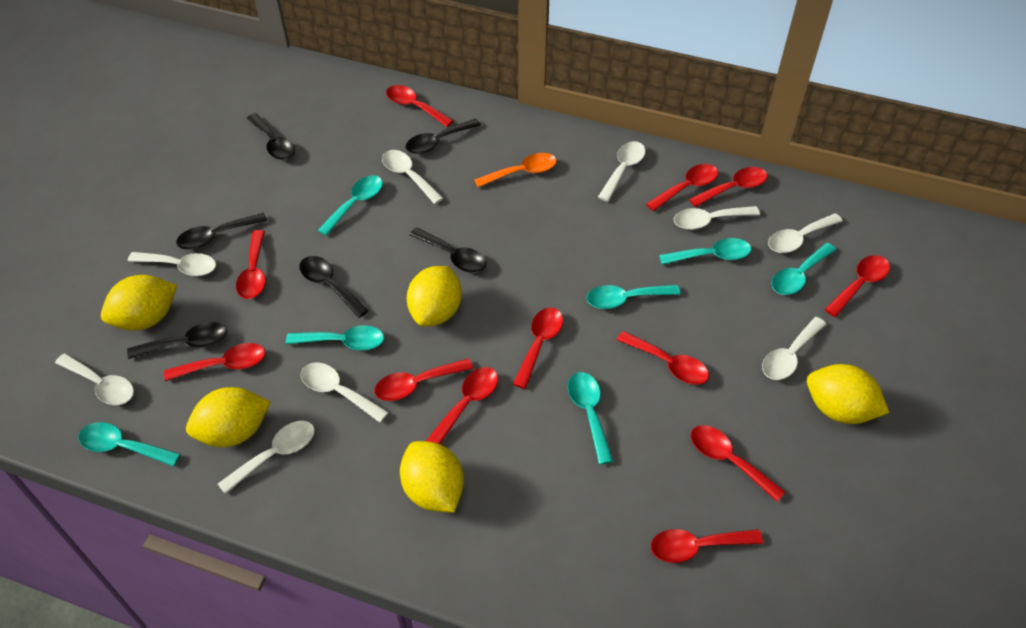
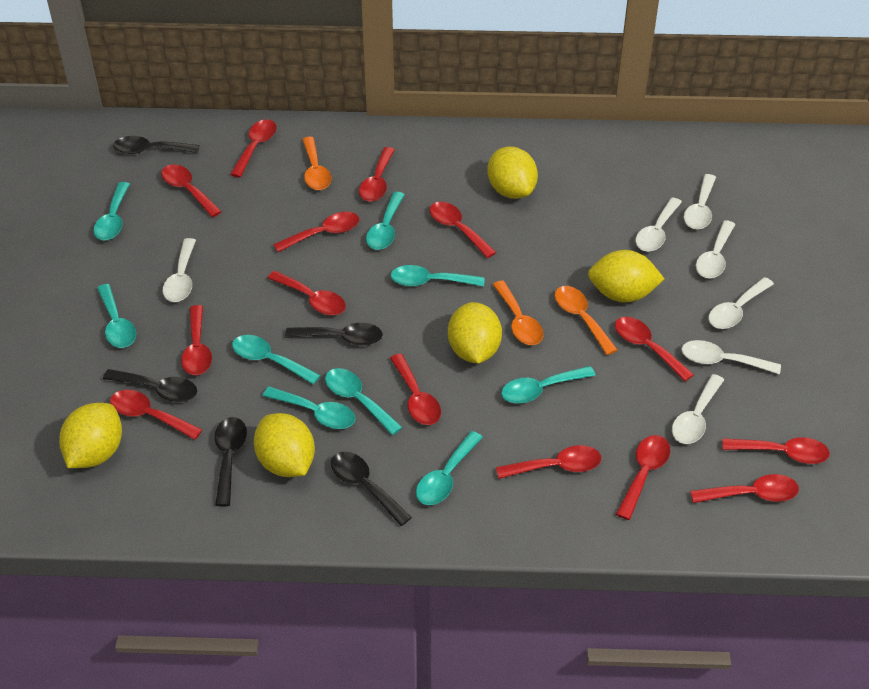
black spoon: [127,322,227,359] [176,213,267,250] [247,113,295,160] [300,256,369,318] [405,119,481,154] [409,227,486,273] = 6 -> [103,369,197,402] [113,136,199,154] [214,417,247,506] [285,323,383,346] [331,452,412,526] = 5
orange spoon: [474,153,557,188] = 1 -> [302,137,332,190] [492,281,544,345] [555,286,617,355] = 3
red spoon: [164,343,265,381] [236,230,266,299] [374,358,473,401] [386,85,453,127] [426,367,498,444] [513,307,563,389] [617,331,709,385] [646,164,718,211] [651,529,763,563] [689,167,767,207] [691,425,785,502] [825,255,890,317] = 12 -> [110,390,202,440] [161,164,222,217] [181,305,212,375] [230,119,277,178] [268,271,346,315] [273,212,359,252] [359,147,395,201] [390,354,441,425] [430,202,496,258] [496,445,601,479] [615,317,694,382] [616,435,670,520] [690,474,799,503] [722,437,830,464] = 14
turquoise spoon: [78,422,181,467] [286,325,384,350] [318,175,383,236] [568,372,613,465] [587,285,680,309] [659,238,751,265] [772,243,836,295] = 7 -> [93,182,130,240] [97,284,136,348] [232,335,321,385] [263,386,356,429] [325,368,402,435] [366,192,405,250] [391,265,485,287] [416,431,483,505] [501,366,596,404] = 9
white spoon: [55,353,134,405] [128,252,216,276] [218,421,315,494] [301,362,389,423] [382,150,444,204] [598,141,645,202] [674,206,760,230] [762,317,826,380] [768,213,843,253] = 9 -> [163,238,196,302] [635,197,682,252] [672,374,724,444] [681,340,781,374] [684,174,716,229] [696,220,735,278] [708,277,774,329] = 7

